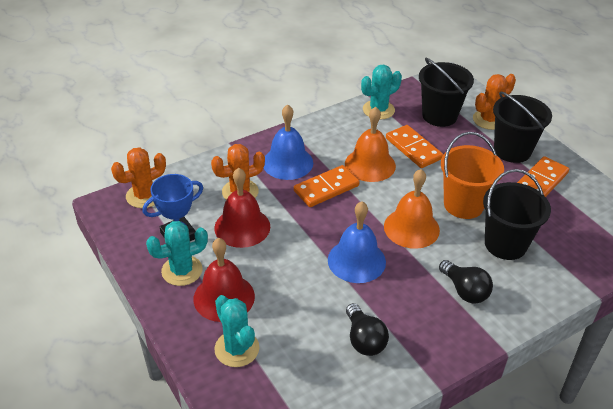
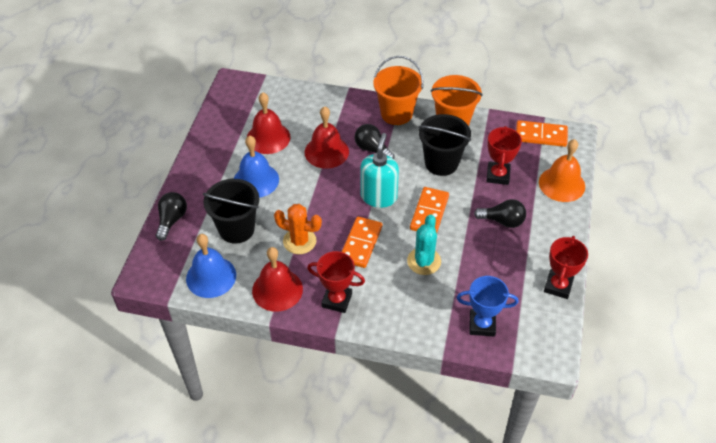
black bucket: [419,58,474,127] [483,169,551,260] [493,92,552,163] = 3 -> [203,179,259,244] [419,114,471,176] = 2
black light bulb: [346,303,389,356] [439,260,493,304] = 2 -> [156,192,187,241] [354,124,395,159] [474,199,526,228] = 3
orange bell: [345,107,396,182] [384,169,440,249] = 2 -> [539,139,585,202] = 1
orange bucket: [441,132,504,219] = 1 -> [373,56,424,125] [431,75,483,126] = 2
orange cactus: [111,147,166,208] [211,144,265,200] [473,74,516,130] = 3 -> [274,204,322,254] = 1
red bell: [194,238,255,322] [214,168,270,248] = 2 -> [247,92,291,154] [252,247,303,312] [304,106,349,169] = 3
red trophy: none = 0 -> [307,251,365,313] [486,126,522,185] [544,236,588,299] = 3
turquoise cactus: [146,221,208,286] [214,295,260,367] [361,64,402,120] = 3 -> [407,214,441,275] = 1
turquoise soap dispenser: none = 0 -> [360,133,399,208] = 1

